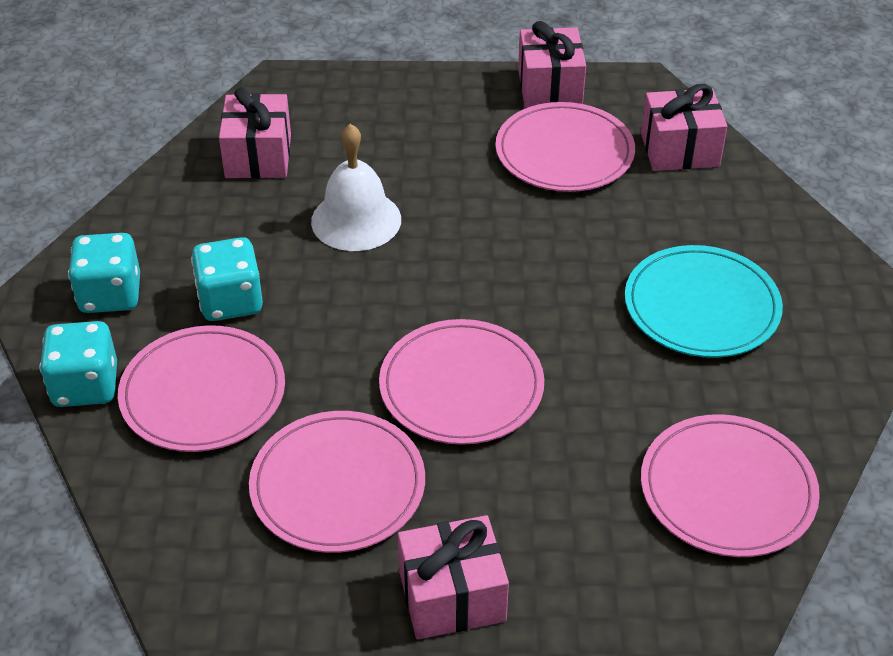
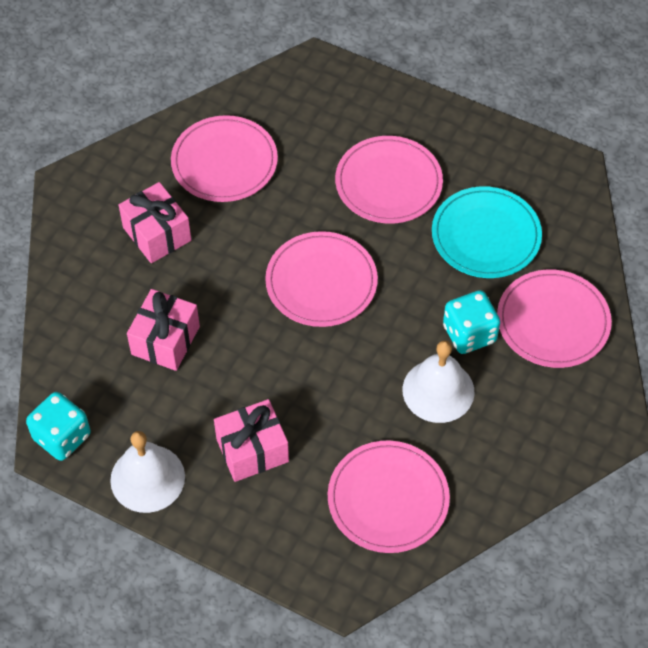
pink gift: [219,87,291,178] [398,515,509,639] [518,21,586,108] [641,84,727,171] = 4 -> [119,182,191,263] [127,289,200,371] [214,399,289,482] = 3
turquoise dice: [39,321,117,407] [68,233,140,313] [191,237,263,321] = 3 -> [26,392,91,461] [443,290,500,354] = 2
white bell: [311,124,401,251] = 1 -> [110,431,185,513] [403,340,475,423] = 2

